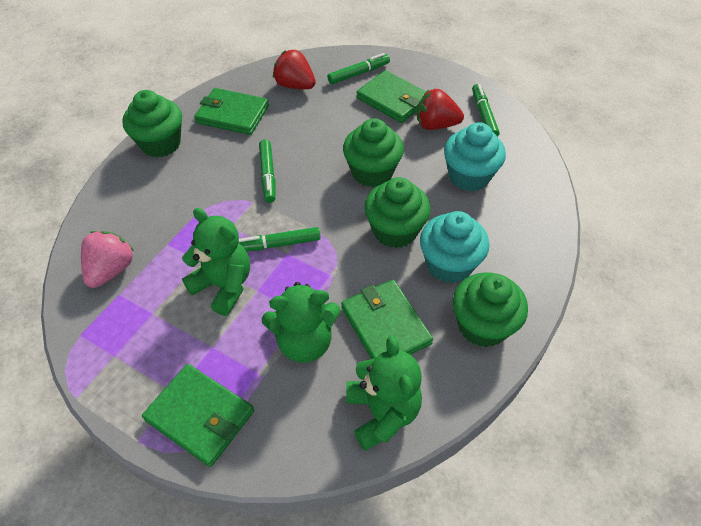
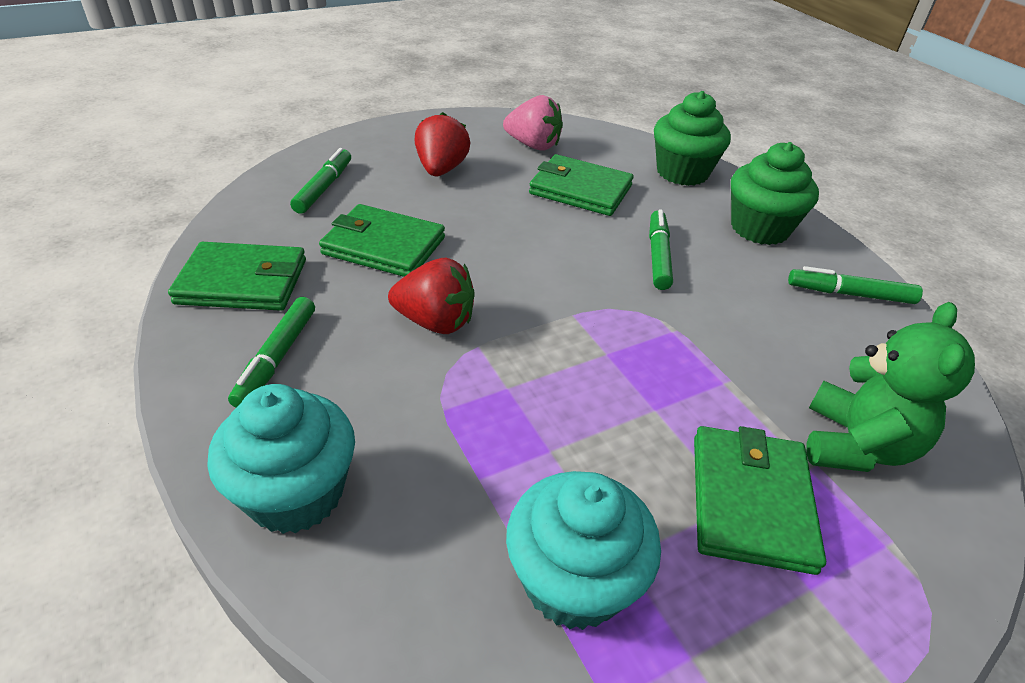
green cupcake: [122,90,182,157] [343,118,404,187] [364,177,431,248] [453,272,528,347] = 4 -> [654,91,731,186] [731,142,819,245] = 2
green teddy bear: [182,208,250,316] [261,282,340,363] [346,336,422,451] = 3 -> [806,302,975,472] = 1

